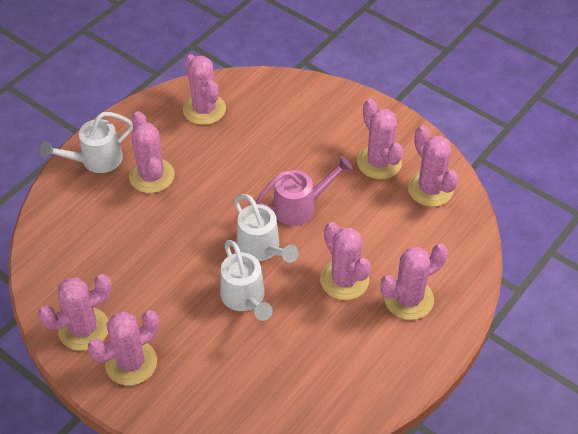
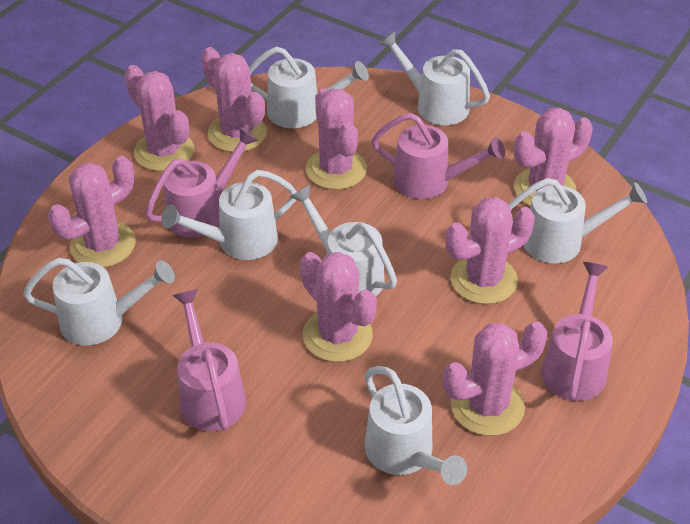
pink watering can: [256,156,352,226] = 1 -> [145,128,258,238] [172,289,246,431] [372,113,505,199] [541,262,613,401] = 4
white watering can: [40,112,133,173] [220,240,273,321] [234,194,298,263] = 3 -> [23,258,175,346] [161,170,297,260] [249,47,369,128] [290,185,397,297] [365,366,467,485] [379,31,490,125] [508,178,647,263] = 7

